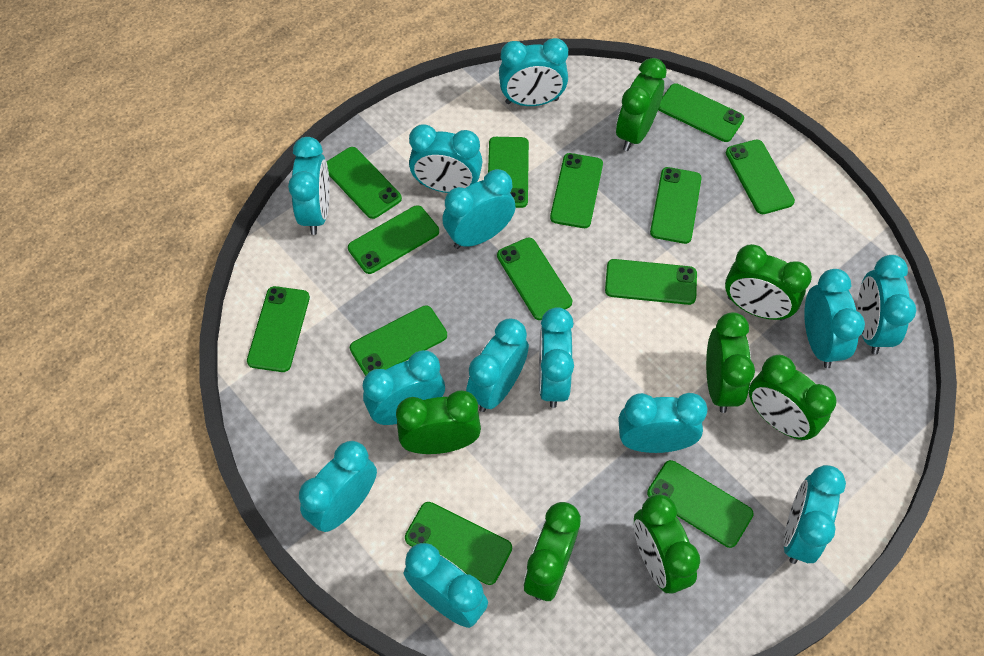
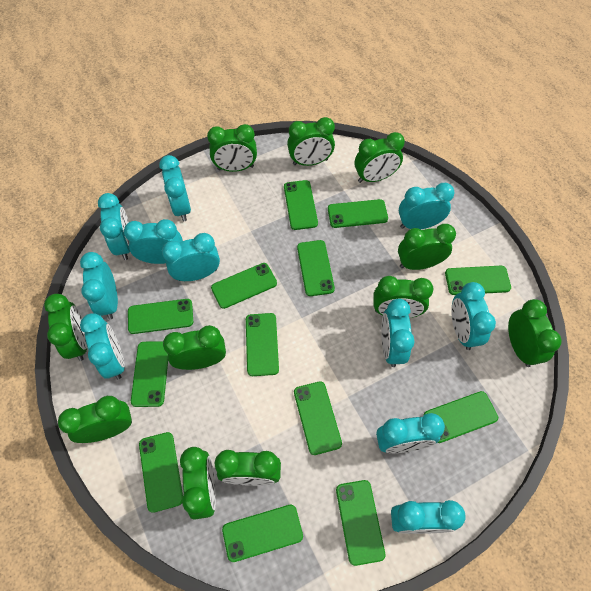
green clock: [396,390,481,454] [524,502,581,601] [616,58,667,151] [634,494,700,594] [706,312,755,413] [725,244,812,321] [749,355,837,441] = 7 -> [44,294,87,361] [58,396,132,443] [163,325,226,370] [180,447,216,520] [207,124,257,172] [215,450,281,486] [287,117,335,166] [355,132,405,183] [373,276,434,318] [398,224,456,270] [508,299,562,367] = 11
turquoise clock: [288,137,330,235] [299,441,377,532] [363,350,445,425] [404,543,488,628] [409,124,483,193] [442,169,515,249] [466,319,529,412] [499,38,568,106] [539,307,574,408] [618,393,707,453] [783,465,846,564] [804,269,865,368] [857,255,916,355] = 13 -> [80,252,118,320] [80,313,125,379] [98,193,130,260] [124,219,183,264] [159,155,191,221] [162,233,220,281] [376,413,445,453] [381,299,415,367] [391,500,466,534] [399,183,455,229] [451,282,496,350] = 11

